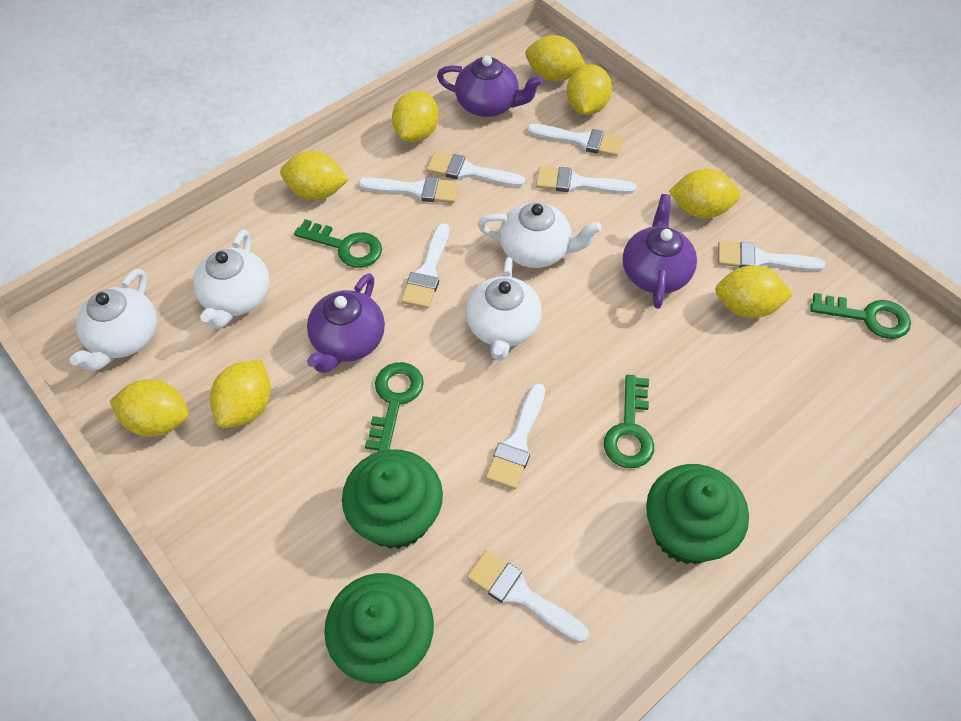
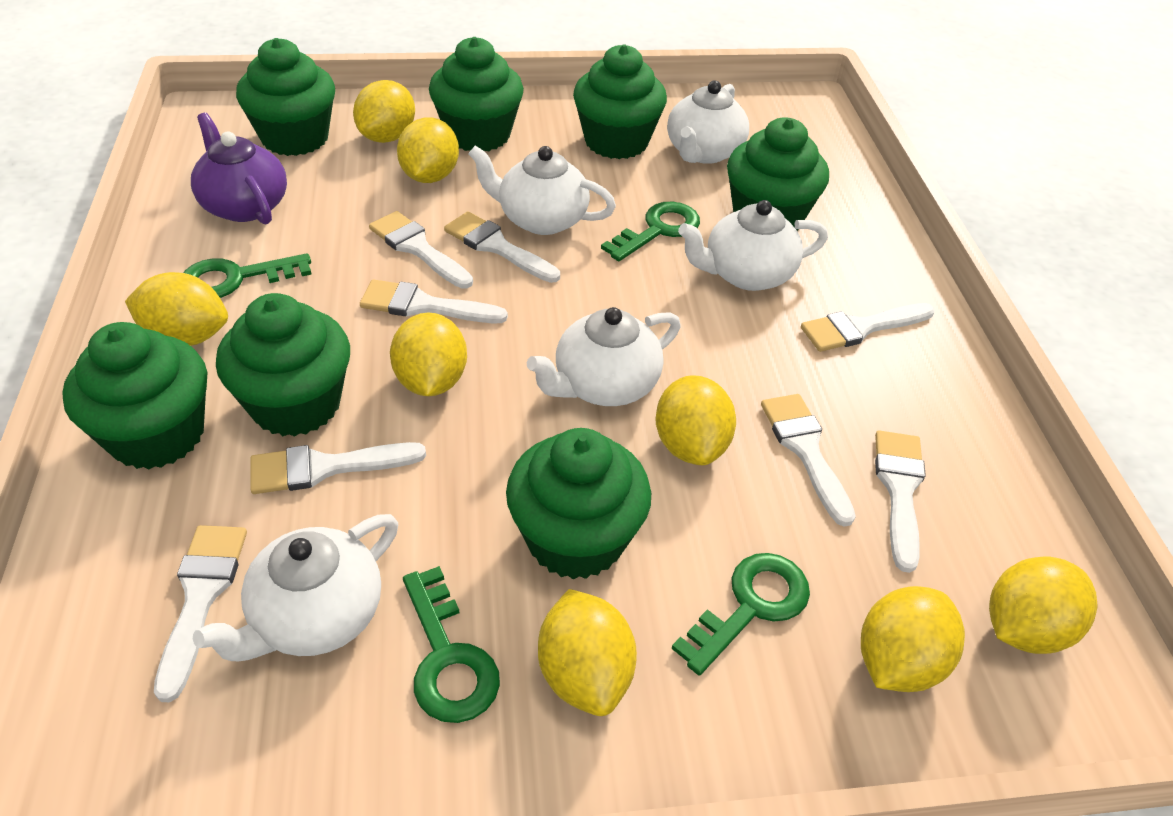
green cupcake: [324,573,434,683] [342,449,443,549] [646,464,749,564] = 3 -> [62,322,207,470] [216,293,350,437] [236,38,335,156] [429,37,524,151] [506,428,651,580] [573,44,667,159] [727,117,829,231] = 7
purple teapot: [307,273,385,373] [437,55,543,117] [623,194,697,309] = 3 -> [191,113,287,224] = 1
white teapot: [69,269,157,371] [193,230,270,329] [466,257,542,361] [478,202,602,268] = 4 -> [193,514,398,661] [468,146,616,235] [527,307,681,406] [667,80,749,164] [678,200,828,291] = 5

